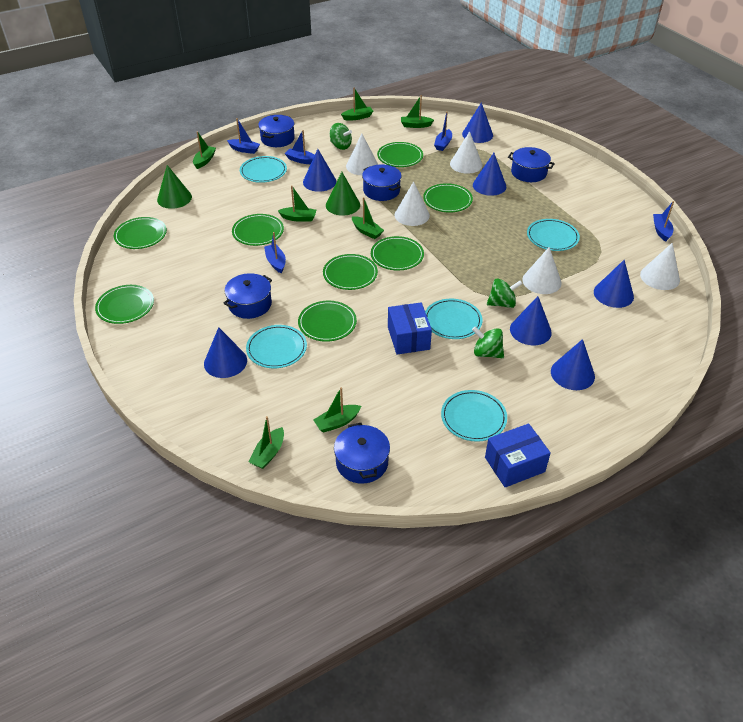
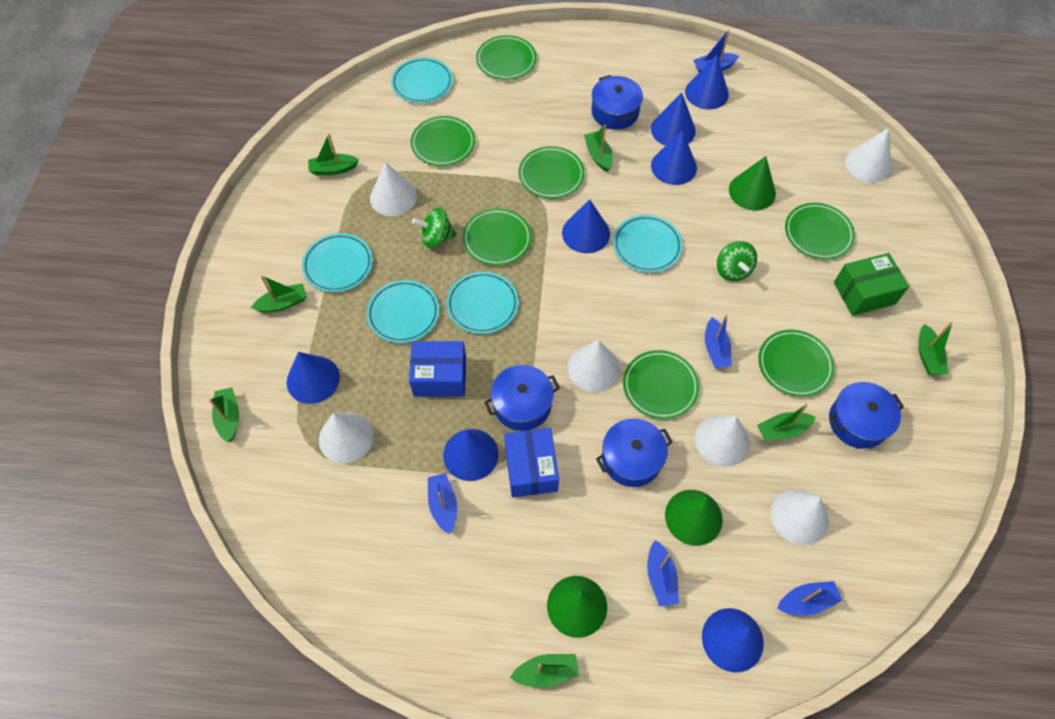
blue pot: [224,273,272,319] [258,115,295,147] [334,423,390,484] [362,164,401,201] [508,147,555,182] = 5 -> [484,365,560,431] [591,75,643,130] [596,418,673,487] [829,382,904,449] = 4
green box: none = 0 -> [834,253,909,316] = 1
green cone: [157,165,192,209] [326,172,360,216] = 2 -> [547,576,607,638] [665,490,723,546] [729,156,776,211] = 3
green plate: [95,285,154,324] [114,217,167,249] [232,214,284,246] [298,301,357,342] [323,254,378,290] [371,236,424,270] [377,142,423,167] [423,183,473,213] = 8 -> [410,116,475,166] [462,208,532,266] [476,35,537,80] [519,146,585,199] [623,350,699,419] [758,330,835,397] [785,203,855,260] = 7
green spinning top: [330,123,352,150] [472,327,504,358] [487,278,523,308] = 3 -> [412,208,457,248] [717,241,757,282] = 2
white cone: [346,134,378,175] [394,181,430,226] [450,131,483,174] [522,247,562,294] [640,243,680,290] = 5 -> [319,413,374,464] [370,162,417,216] [568,340,620,392] [695,416,750,467] [770,489,829,545] [845,128,892,183] = 6

